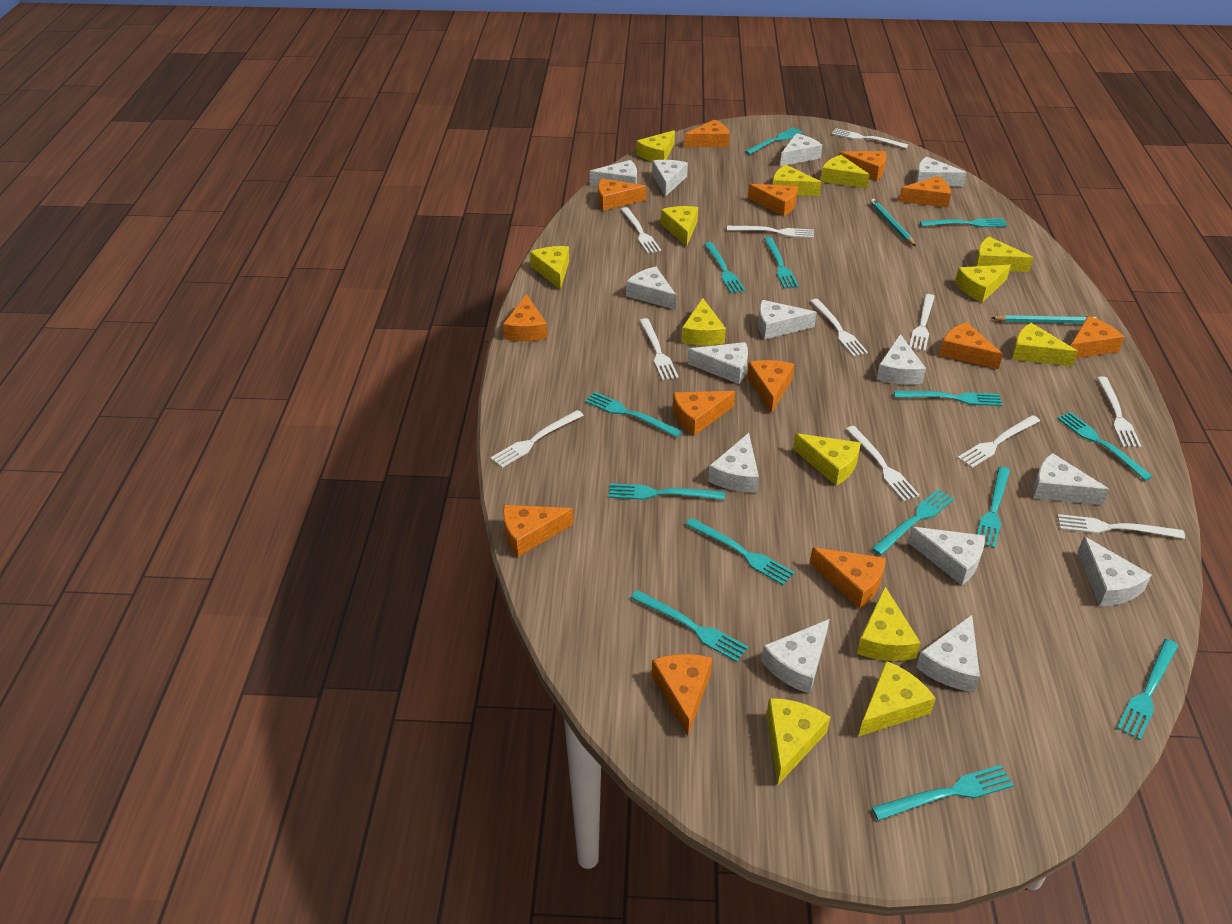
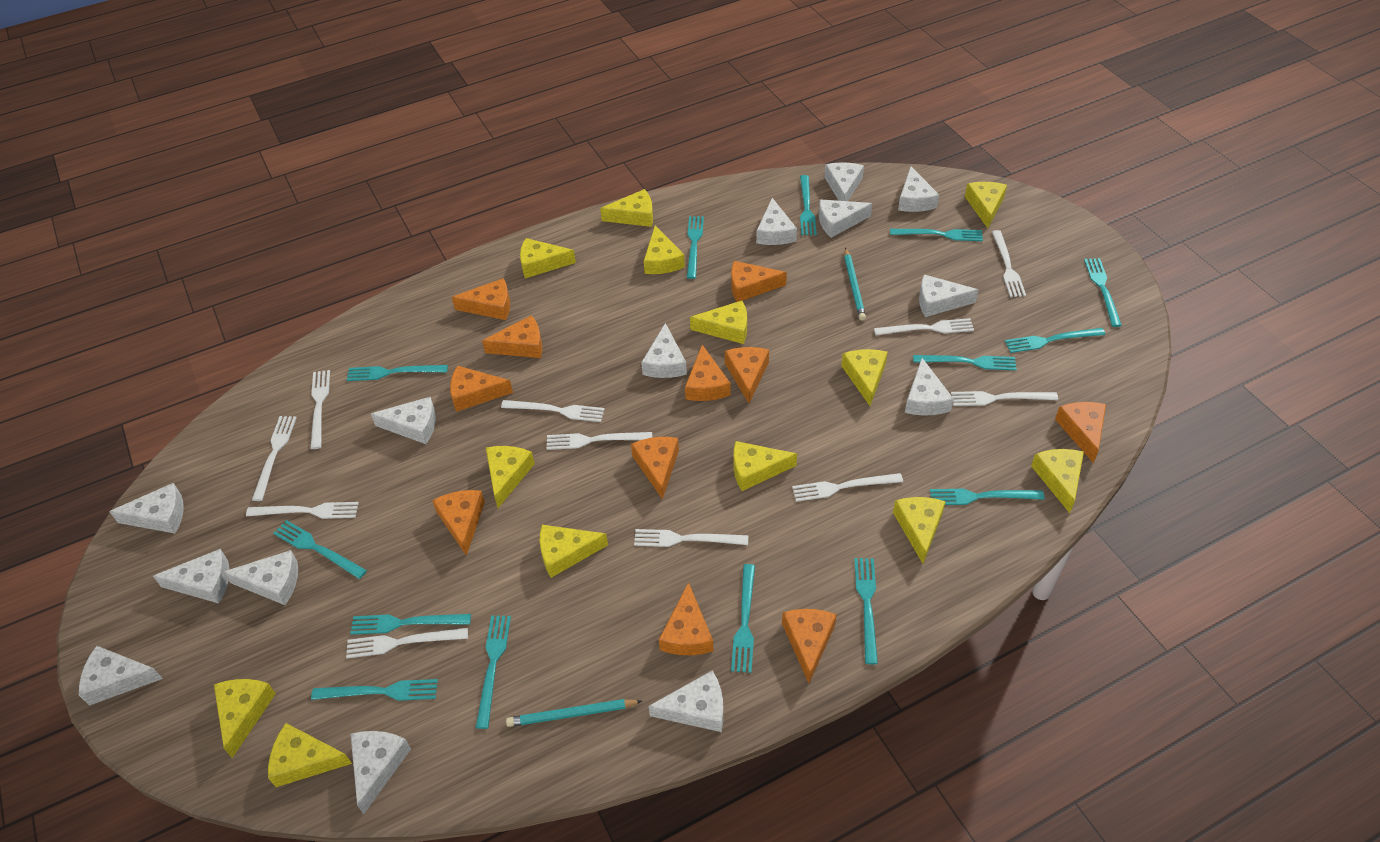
orange cheese: [503,294,548,341] [503,505,574,557] [598,178,647,211] [651,654,712,736] [673,391,735,436] [684,119,730,147] [747,360,794,414] [748,184,798,217] [810,547,886,609] [839,151,886,181] [899,176,951,208] [939,322,1003,369] [1071,316,1124,358] = 13 -> [432,490,485,556] [450,366,513,412] [452,278,510,320] [482,315,542,358] [631,437,679,500] [659,582,713,655] [685,345,730,401] [725,347,769,403] [731,261,787,302] [782,609,837,683] [1055,402,1106,463] = 11

